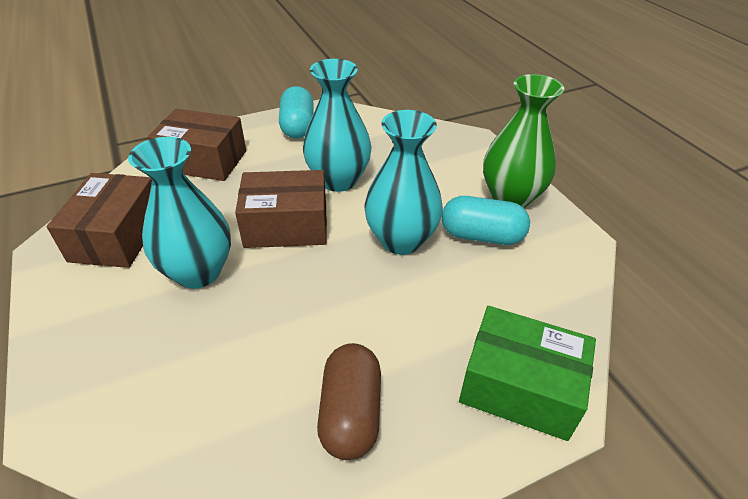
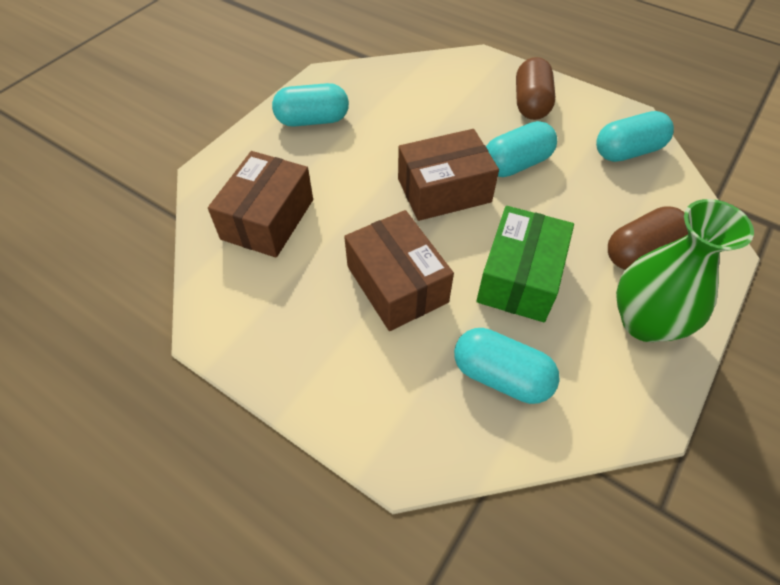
brown capsule: [317,343,381,460] = 1 -> [516,57,555,120] [608,206,688,270] = 2
turquoise capsule: [279,86,314,139] [442,196,530,245] = 2 -> [272,83,349,127] [454,328,560,404] [486,121,557,177] [596,111,674,162] = 4
turquoise vase: [128,137,231,289] [303,59,372,192] [365,110,443,255] = 3 -> none = 0

